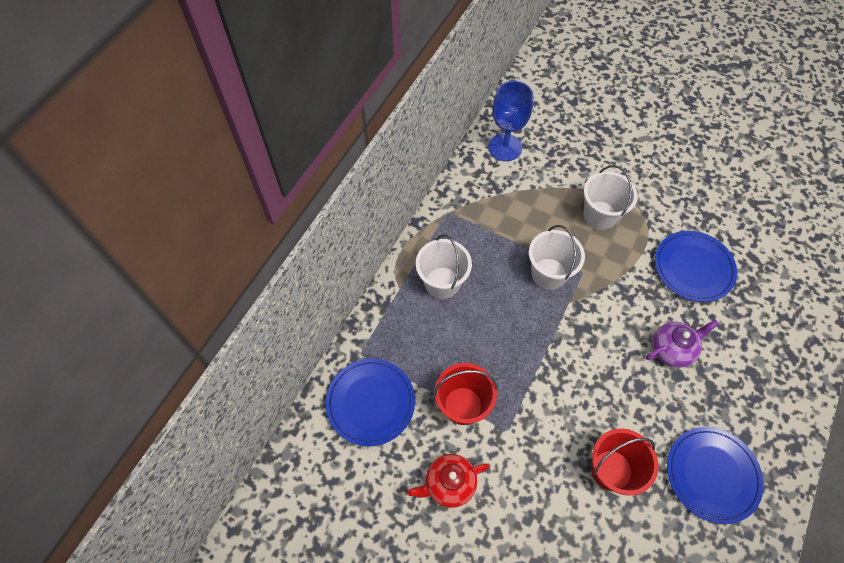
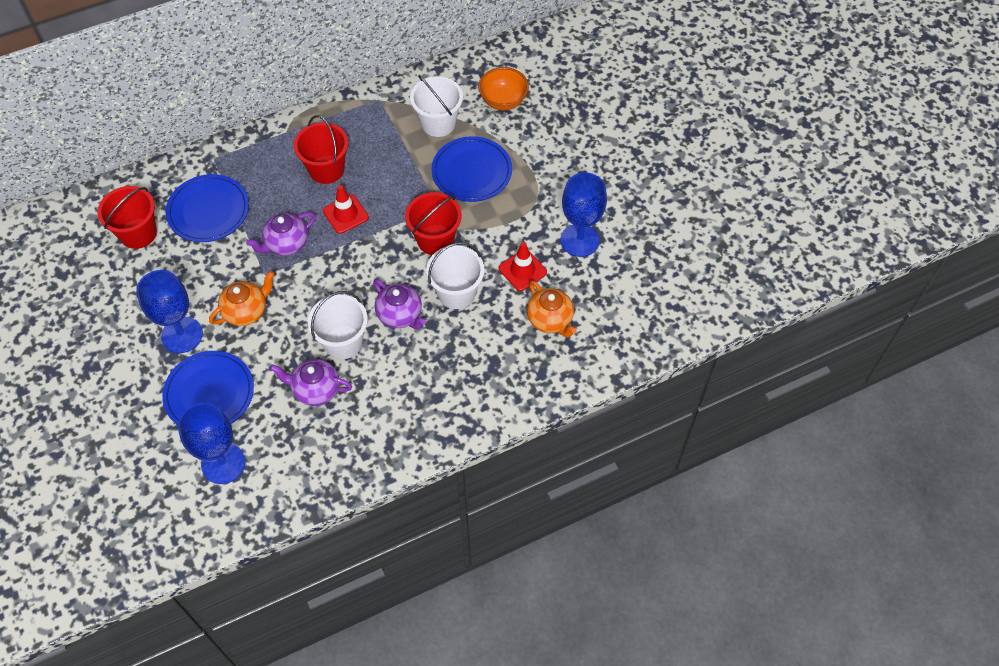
blue goblet: [488,81,533,161] = 1 -> [136,270,203,353] [178,403,245,484] [561,172,607,257] = 3
orange bowl: none = 0 -> [479,67,529,110] = 1
orange teapot: none = 0 -> [209,271,275,326] [527,280,576,337] = 2
purple teapot: [646,320,719,368] = 1 -> [246,212,316,256] [270,359,352,406] [373,279,426,329] = 3
red bucket: [434,363,498,425] [591,428,659,496] = 2 -> [97,186,157,249] [294,115,348,184] [405,192,462,255] = 3
red teapot: [408,454,489,508] = 1 -> none = 0
red traffic cone: none = 0 -> [323,185,369,234] [499,242,547,291] = 2

